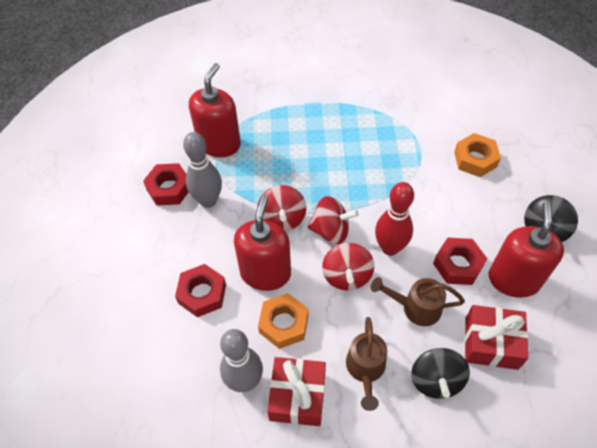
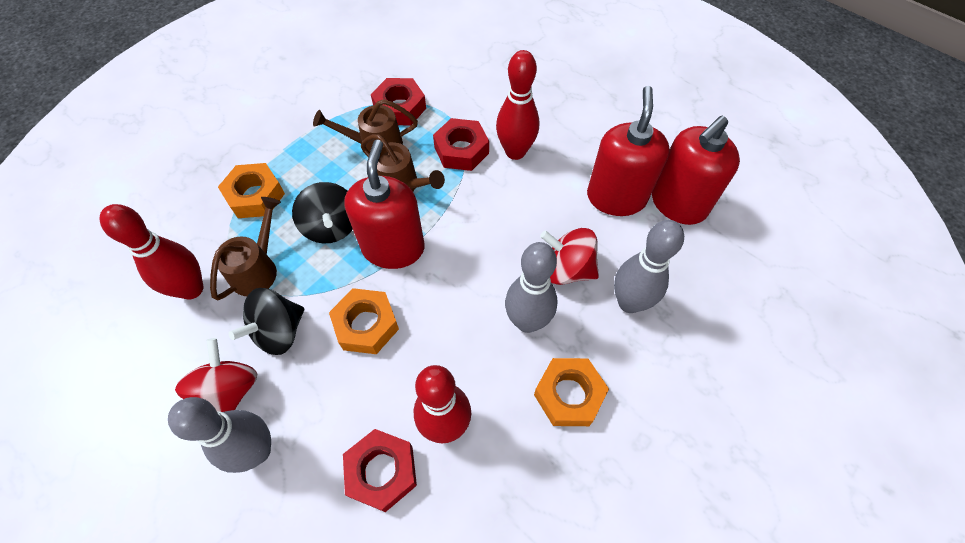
brown watering can: [346,317,387,411] [371,277,465,326] = 2 -> [210,197,281,300] [313,99,418,152] [361,134,445,191] = 3
grey bowling pin: [183,132,222,208] [220,329,263,392] = 2 -> [168,397,271,473] [505,242,557,333] [614,220,684,313] = 3
orange nut: [258,293,308,349] [454,133,501,177] = 2 -> [218,163,285,218] [329,288,399,354] [534,358,609,426] = 3
red bowling pin: [375,182,414,256] = 1 -> [100,204,203,300] [414,365,471,443] [496,50,539,160] = 3
red gift: [267,357,326,426] [465,305,528,370] = 2 -> none = 0
red spinning top: [257,185,306,231] [308,196,359,244] [322,243,374,291] = 3 -> [175,338,257,412] [540,228,599,285] = 2

